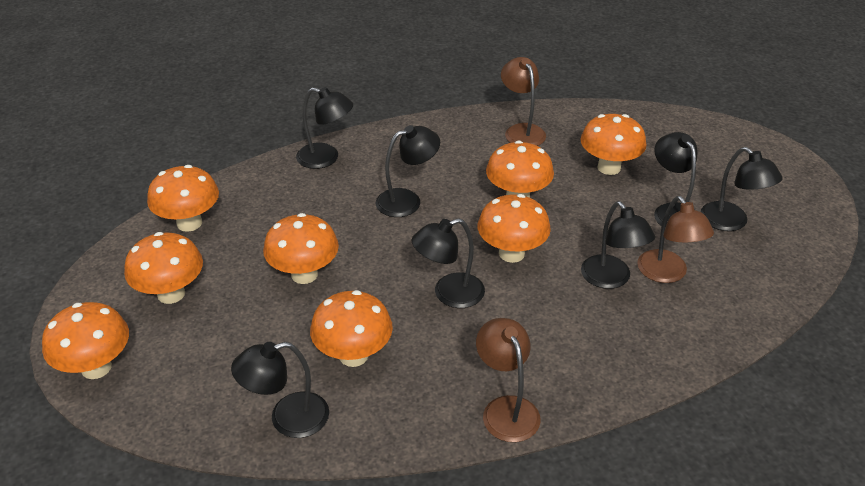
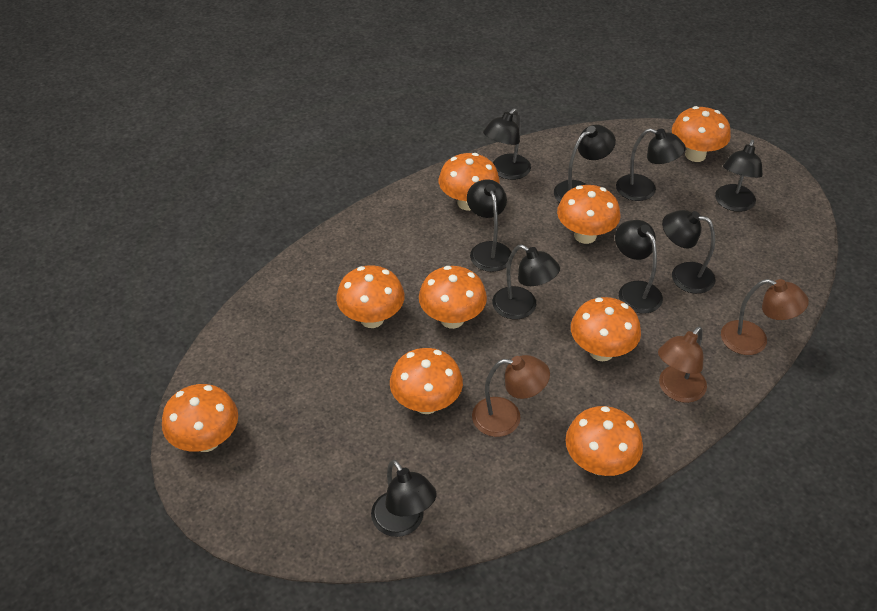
black lamp: [231,342,329,438] [296,87,353,169] [376,125,440,217] [412,218,485,308] [581,201,655,289] [654,132,697,226] [701,147,783,231] = 7 -> [371,460,437,537] [467,179,511,272] [483,108,531,180] [492,244,560,319] [554,125,616,202] [615,220,663,314] [616,128,686,201] [662,210,715,294] [715,140,763,212] = 9
orange mushroom: [42,302,129,379] [124,232,203,304] [147,165,219,232] [263,213,339,284] [310,290,393,367] [478,194,551,263] [486,141,554,198] [581,114,646,175] = 8 -> [162,384,238,452] [336,265,404,328] [390,348,463,414] [419,266,487,329] [439,153,500,211] [557,185,620,244] [566,406,643,476] [571,297,641,361] [672,106,731,162] = 9

